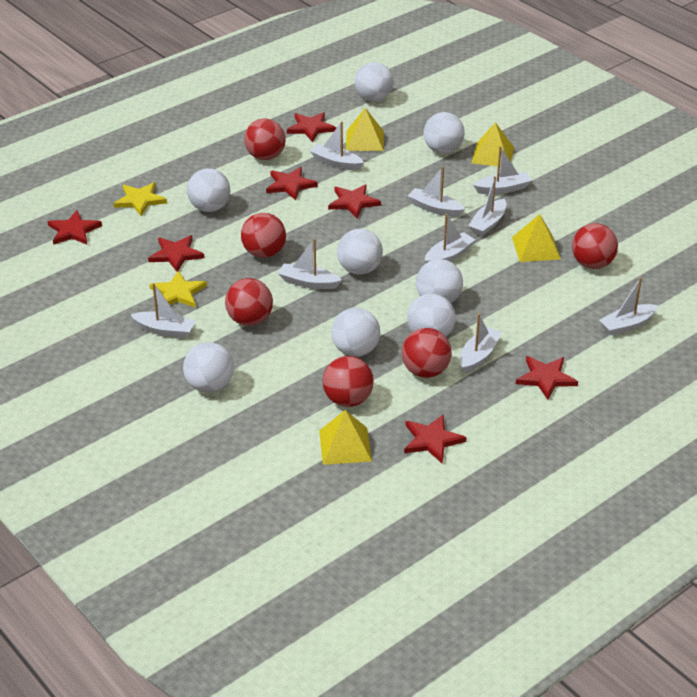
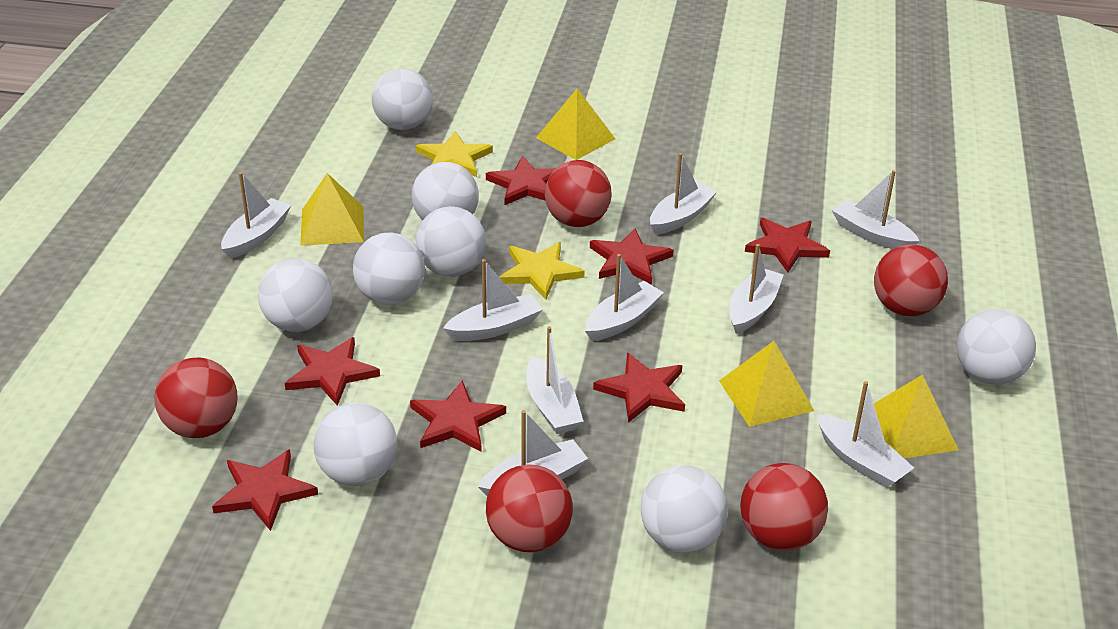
red ball: [225,278,273,326] [241,213,286,258] [244,119,286,160] [323,356,374,407] [402,328,452,378] [572,223,618,269] = 6 -> [154,358,237,438] [486,464,573,552] [545,160,611,227] [740,463,828,551] [874,244,948,316] = 5

